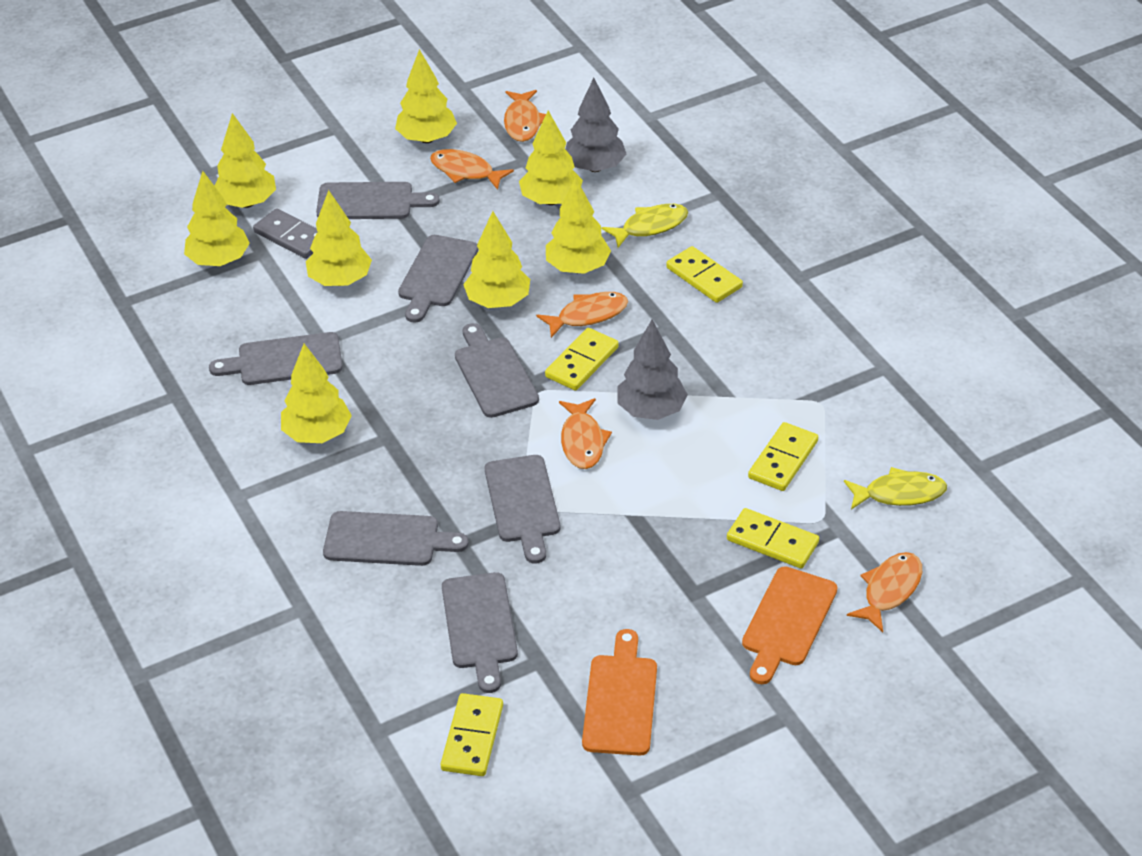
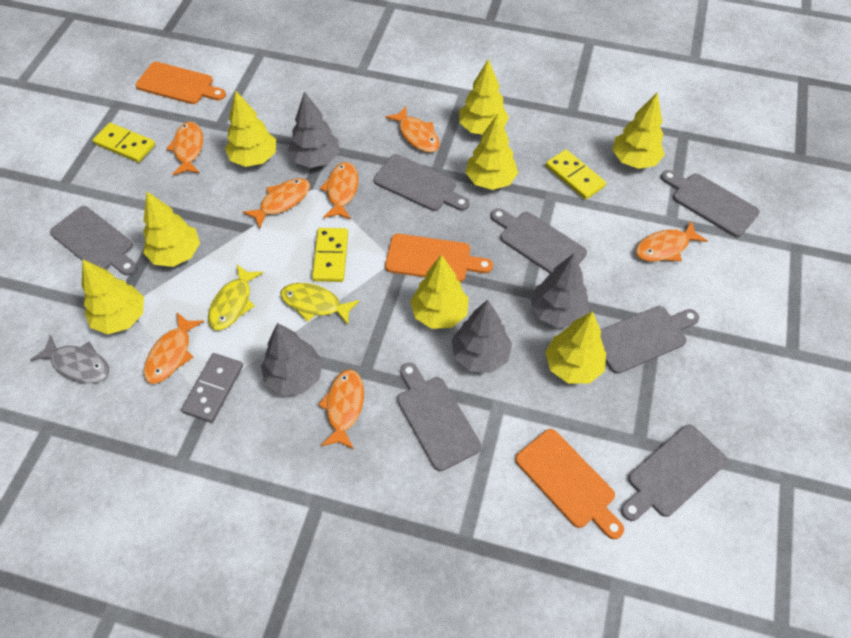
grey fish: none = 0 -> [30,335,109,383] = 1
grey tree: [565,78,626,172] [617,320,688,420] = 2 -> [261,323,323,396] [288,91,339,168] [452,300,512,373] [530,253,589,328] = 4
orange cutting board: [582,629,657,756] [742,566,838,684] = 2 -> [136,62,226,104] [385,234,493,282] [515,429,624,539] = 3
orange fish: [430,149,514,190] [504,90,546,142] [536,292,628,338] [559,398,612,469] [847,552,922,632] = 5 -> [144,313,204,384] [166,122,203,175] [243,178,310,229] [318,369,364,449] [320,162,359,220] [385,106,440,153] [635,220,708,262] = 7
yellow domino: [441,693,503,776] [545,328,619,391] [666,246,743,303] [727,508,819,568] [748,422,818,491] = 5 -> [93,123,155,163] [312,228,348,282] [546,149,606,200] = 3

